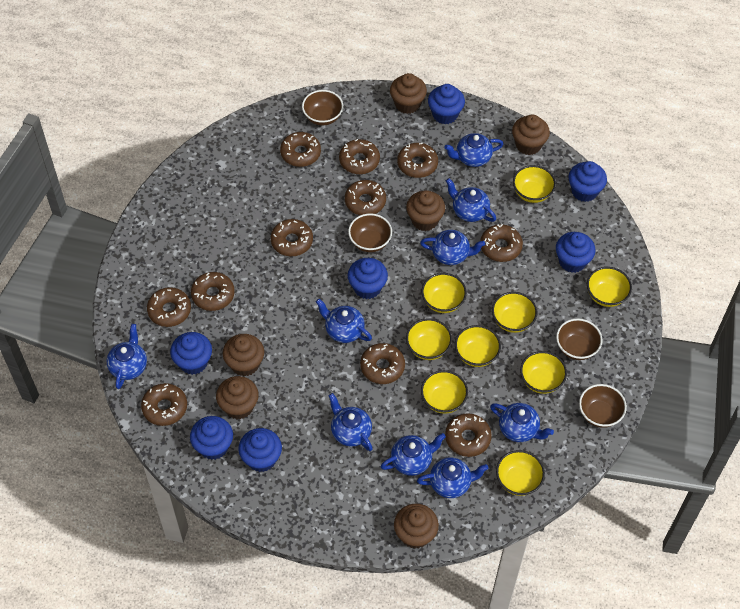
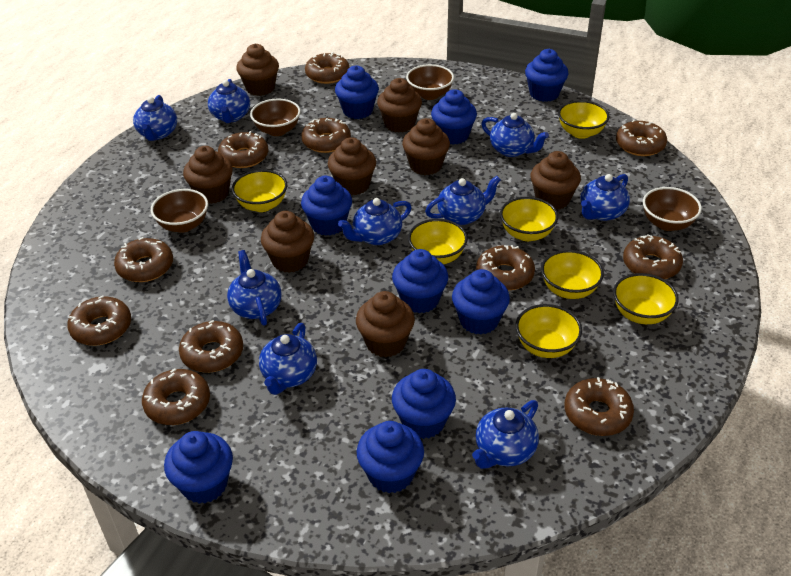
blue cupcake: [170,332,212,375] [190,416,233,460] [238,428,282,472] [348,258,388,299] [428,84,465,124] [556,232,595,273] [569,161,607,202] = 7 -> [164,431,233,504] [301,176,352,236] [335,65,379,119] [356,421,424,493] [392,249,448,313] [392,369,456,439] [431,89,477,145] [452,269,510,335] [525,49,568,102] = 9
brown cupcake: [216,376,259,419] [223,334,264,377] [390,73,427,114] [394,503,439,549] [406,190,445,231] [512,114,550,155] = 6 -> [183,146,233,204] [236,44,279,96] [261,211,314,273] [328,137,376,195] [356,291,415,357] [377,78,422,132] [402,118,450,175] [531,151,581,210] = 8
yellow bowl: [406,319,452,360] [421,370,468,414] [422,273,467,313] [455,325,501,367] [492,292,537,333] [496,450,545,496] [513,165,556,203] [520,351,567,394] [587,267,632,307] = 9 -> [232,170,287,212] [408,219,468,264] [500,197,558,241] [515,304,582,358] [541,250,604,299] [558,100,609,139] [613,273,679,324] = 7

